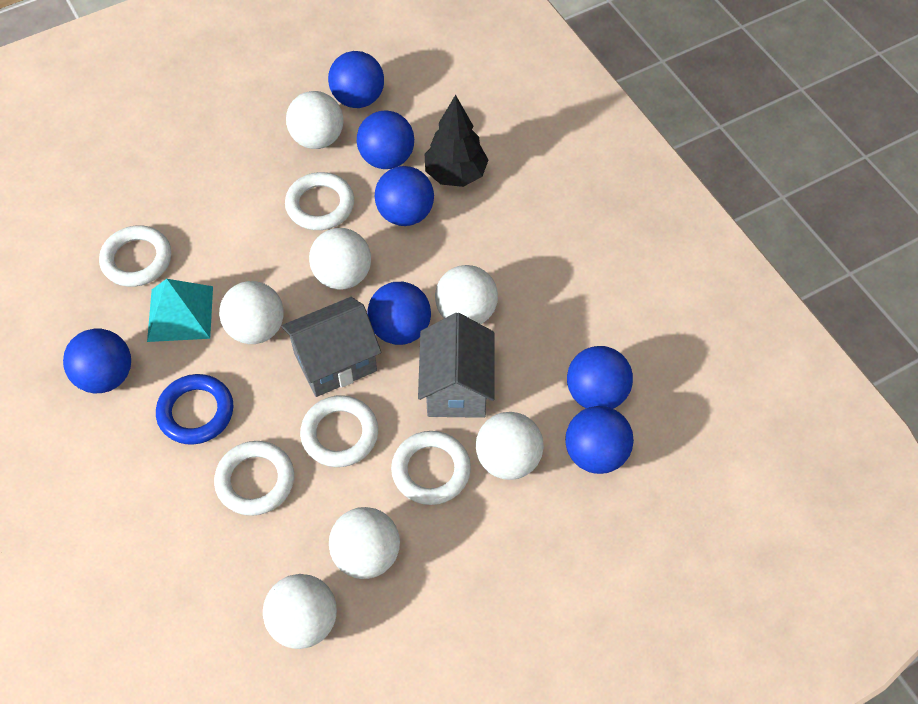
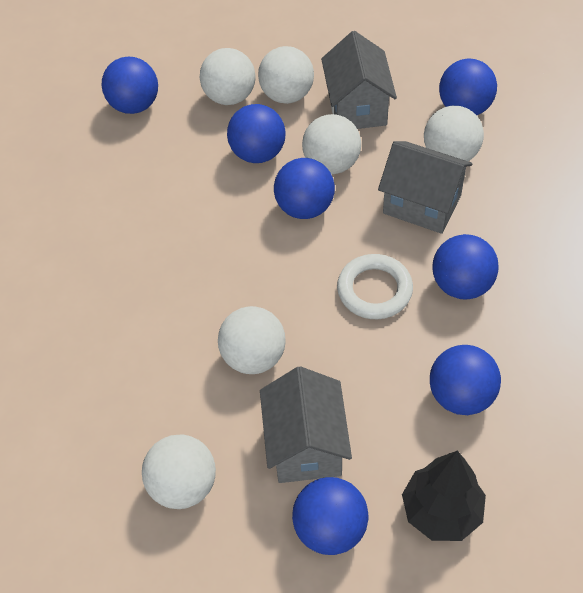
blue ring: [156,374,233,445] = 1 -> none = 0
grey house: [281,297,382,397] [418,313,495,418] = 2 -> [260,366,352,483] [321,31,397,129] [378,141,472,234] = 3
turquoise pyramid: [147,279,213,342] = 1 -> none = 0
white ball: [219,281,284,344] [263,574,337,649] [286,91,343,149] [309,228,371,289] [329,507,400,579] [435,265,498,324] [476,412,544,480] = 7 -> [142,434,216,509] [200,48,256,105] [218,306,286,374] [258,46,314,104] [302,114,361,174] [424,106,484,161] = 6
white ring: [99,225,171,287] [214,441,294,516] [285,172,354,230] [300,395,378,467] [391,431,471,505] = 5 -> [337,254,413,319] = 1

